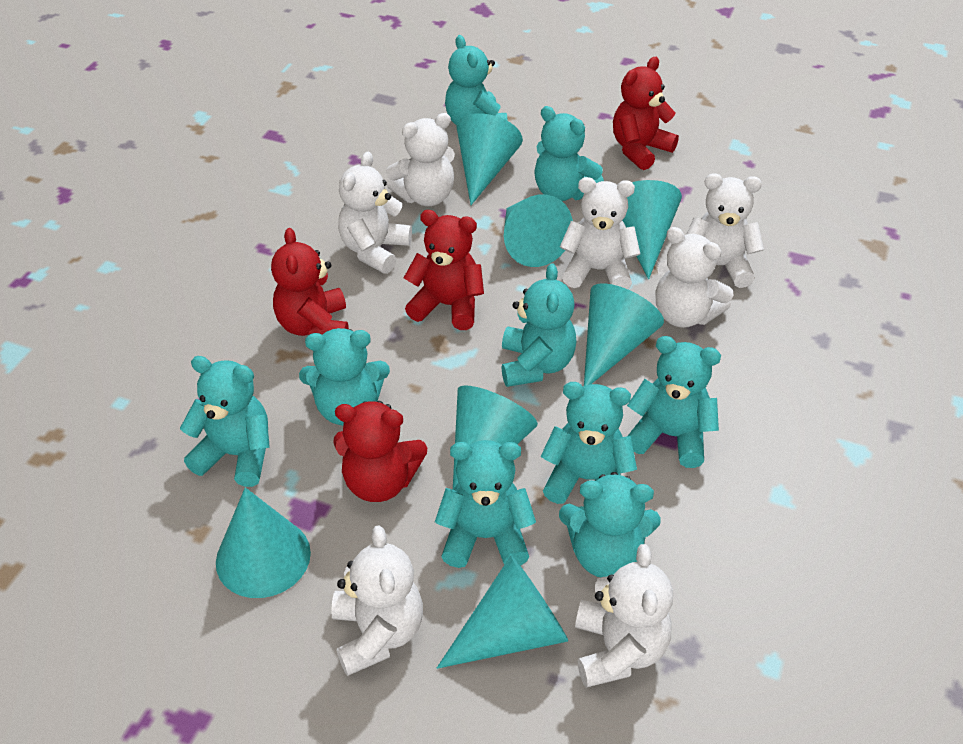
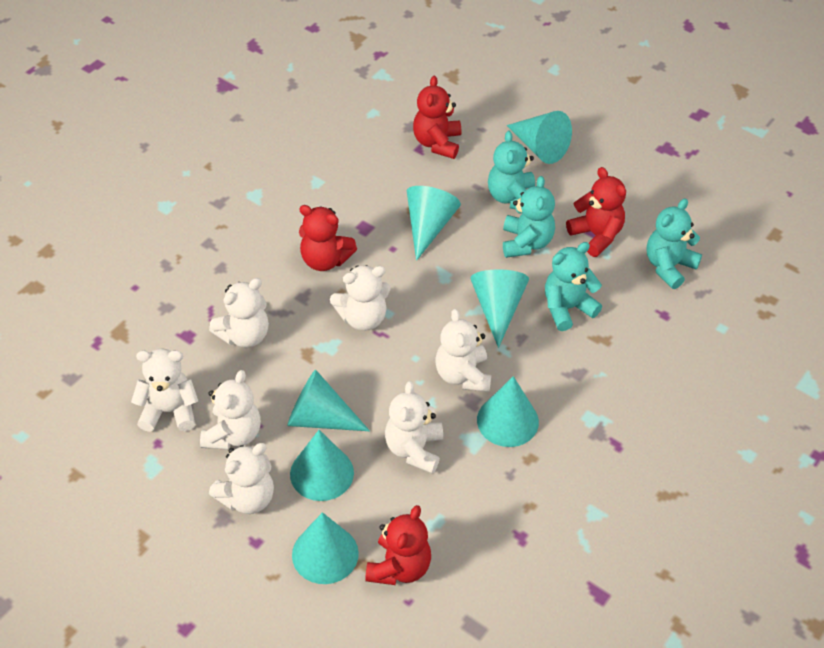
turquoise teddy bear: [180,356,270,487] [299,328,390,426] [435,440,536,568] [445,35,508,126] [502,263,577,387] [534,106,604,201] [540,382,637,504] [559,472,661,577] [627,336,721,468] = 9 -> [488,131,535,209] [503,176,555,258] [545,242,602,331] [647,198,702,289] = 4

